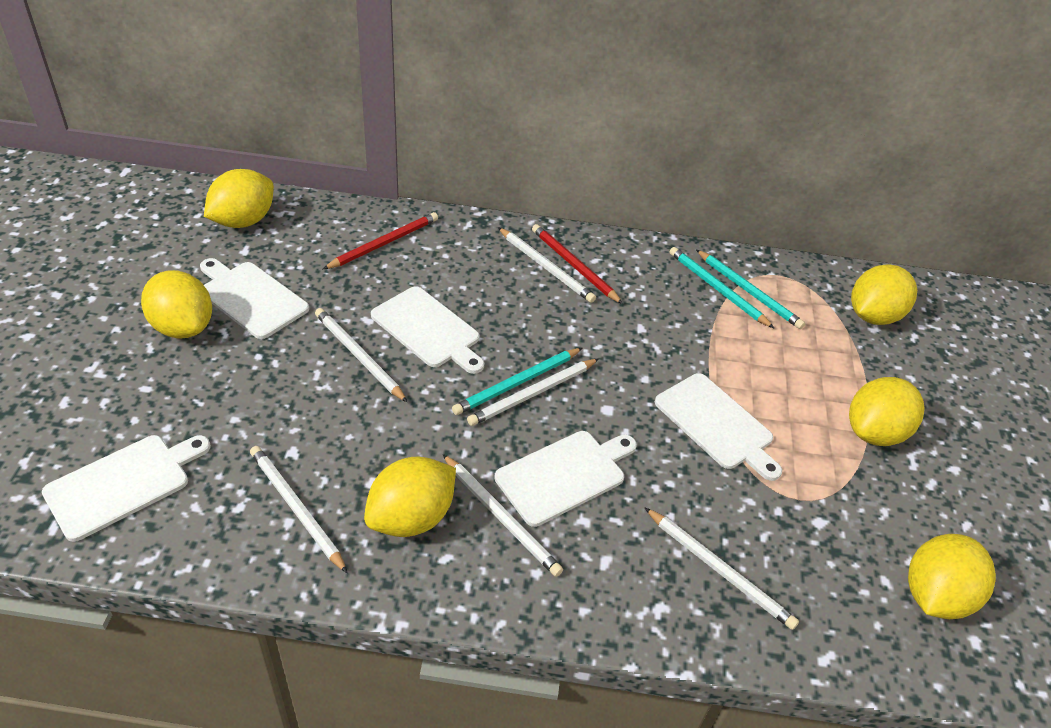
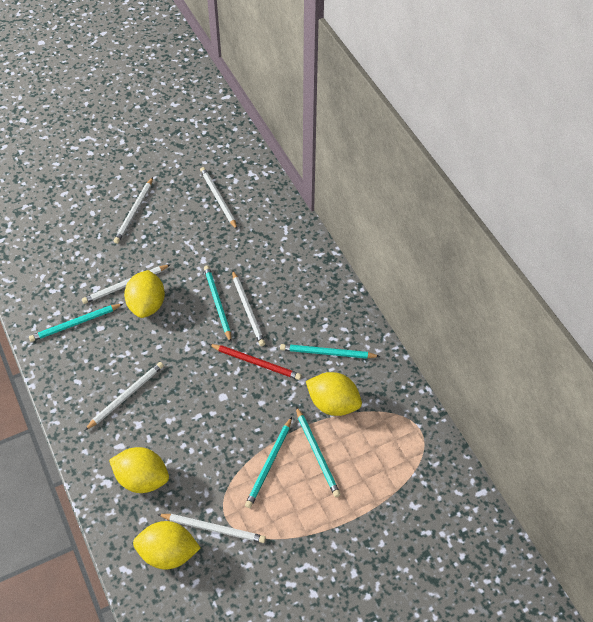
red pencil: [323,212,438,269] [532,224,623,304] = 2 -> [209,344,302,380] = 1
turquoise pencil: [452,348,582,415] [669,247,775,329] [696,250,805,329] = 3 -> [29,304,123,342] [204,266,231,342] [245,417,292,508] [280,344,380,359] [296,407,341,497] = 5
white cutting board: [42,435,211,542] [200,258,309,339] [371,286,484,374] [494,431,637,527] [655,373,782,481] = 5 -> none = 0
yellow lemon: [141,270,212,339] [204,169,274,228] [364,457,456,537] [849,377,925,446] [851,264,917,325] [908,534,996,619] = 6 -> [109,447,169,493] [124,270,165,318] [133,521,201,569] [306,372,362,416] = 4

